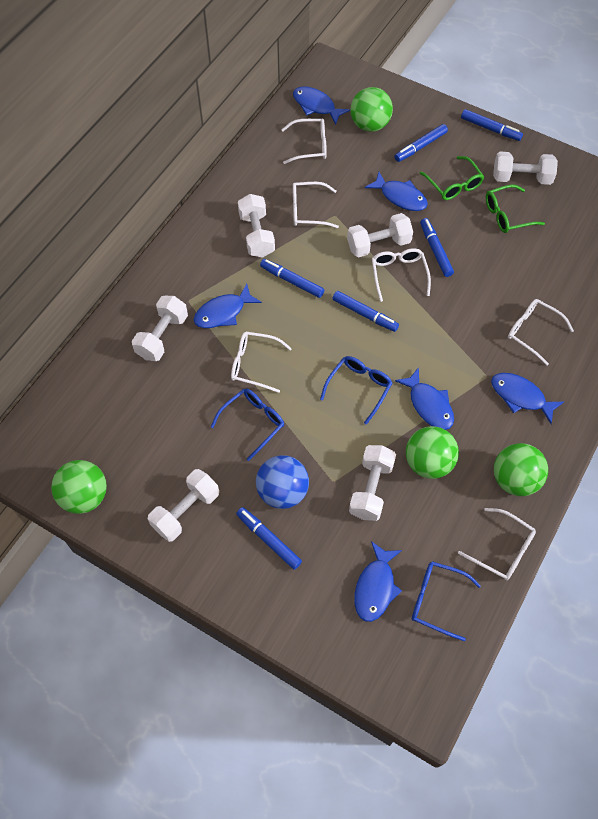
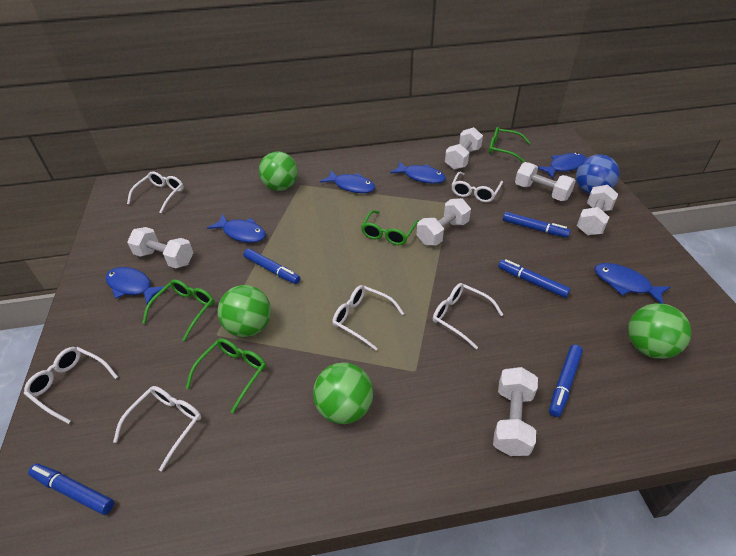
blue glasses: [211,388,284,461] [320,356,392,425] [412,561,481,641] = 3 -> none = 0
blue marker: [236,507,302,570] [260,259,324,298] [332,291,399,332] [394,124,448,162] [420,218,454,277] [461,109,523,141] = 6 -> [28,464,114,515] [243,248,300,284] [498,259,571,298] [503,212,570,238] [549,345,583,417] = 5
green glasses: [419,156,484,200] [486,184,545,233] = 2 -> [142,280,214,341] [186,338,266,413] [361,210,419,245] [489,127,530,163] = 4

